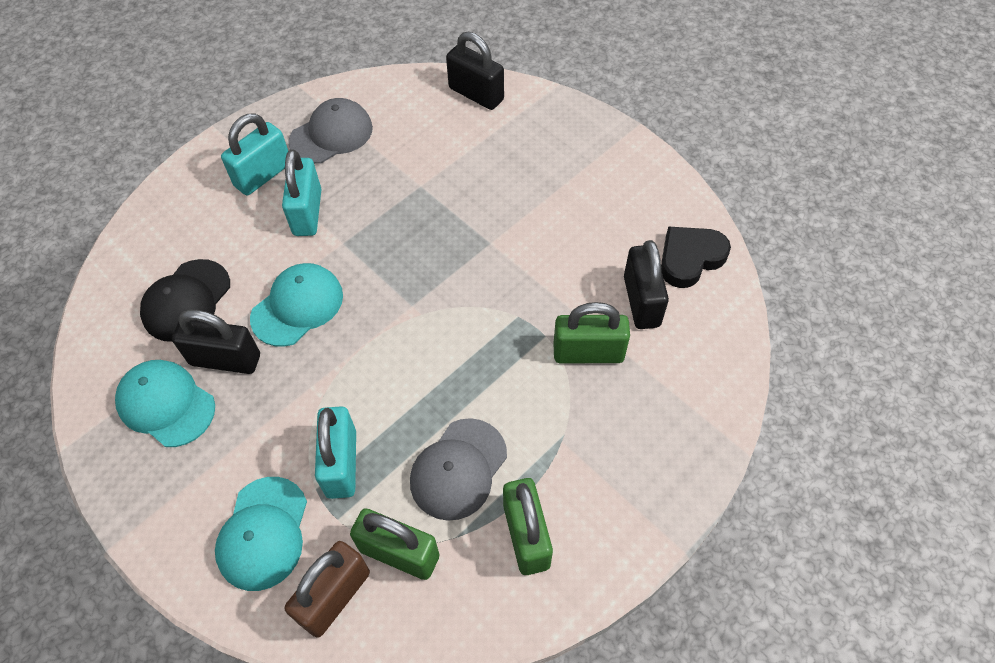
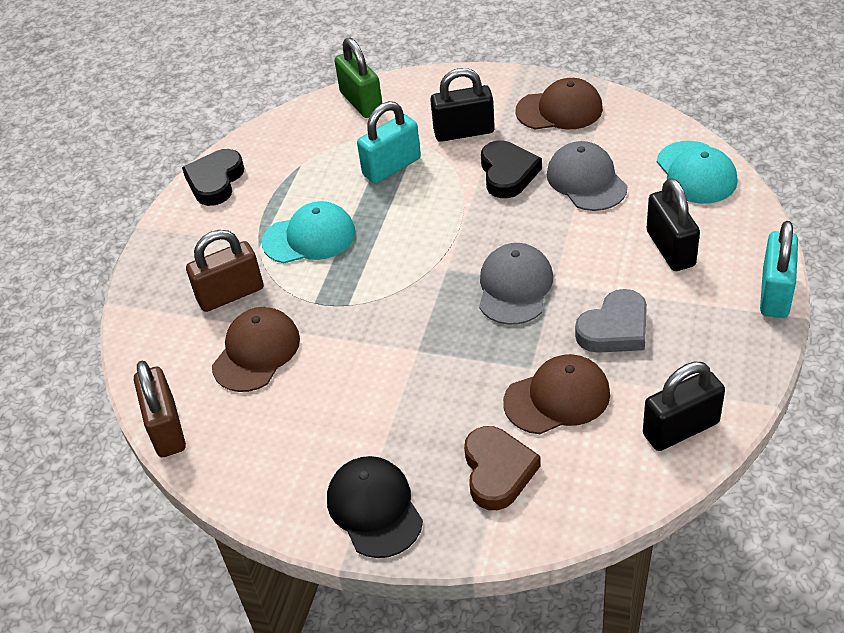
black heart: [661,226,731,288] = 1 -> [182,149,244,206] [481,140,542,198] = 2
brown cap: none = 0 -> [212,307,300,392] [503,354,610,434] [516,78,603,130] = 3
brown heart: none = 0 -> [464,426,541,510] = 1
brown padlock: [285,541,370,638] = 1 -> [134,361,186,457] [186,230,263,312] = 2
green padlock: [350,508,440,580] [503,478,553,575] [554,302,630,363] = 3 -> [334,37,382,118] = 1
grey heart: none = 0 -> [575,289,647,353] = 1
turquoise cap: [115,360,215,447] [215,477,307,591] [250,263,343,347] = 3 -> [262,201,355,263] [657,141,737,204] = 2
turquoise padlock: [221,113,288,195] [282,150,321,236] [315,406,356,499] = 3 -> [357,101,421,184] [760,221,798,318] = 2

